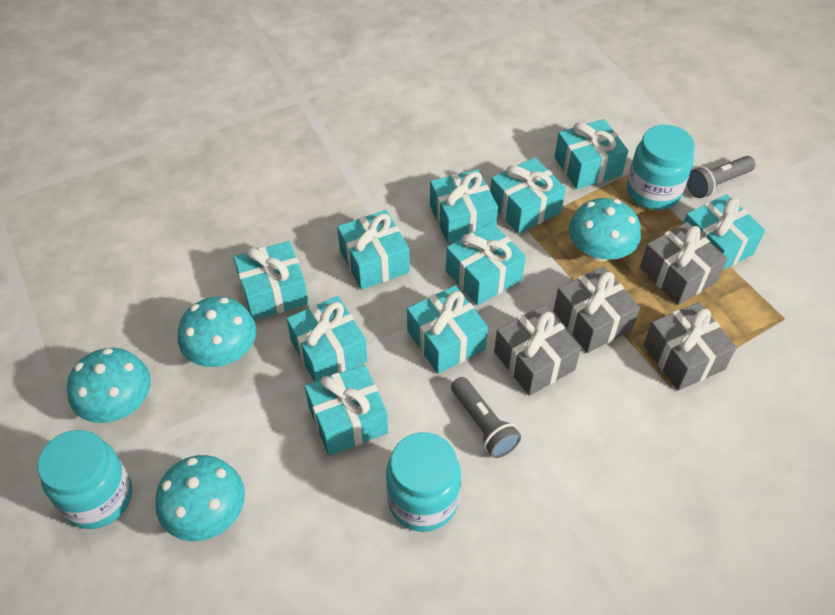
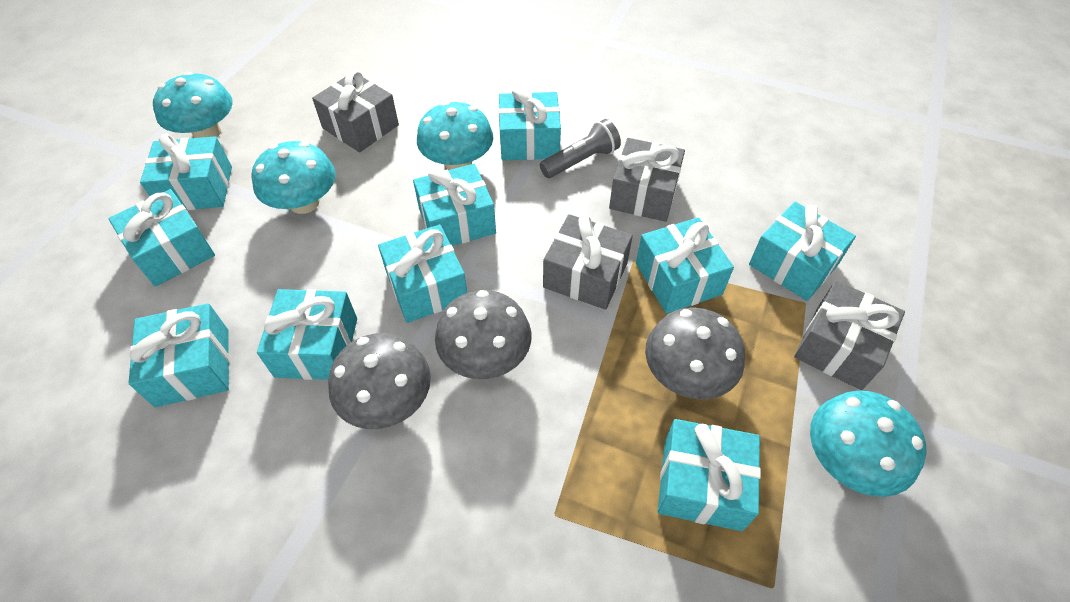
grey flashlight: [451,377,521,458] [687,156,755,198] = 2 -> [540,119,621,178] = 1
grey mushroom: none = 0 -> [328,333,431,429] [435,290,532,379] [645,307,745,399] = 3
turquoise jar: [38,430,132,529] [386,432,461,532] [627,125,695,210] = 3 -> none = 0

